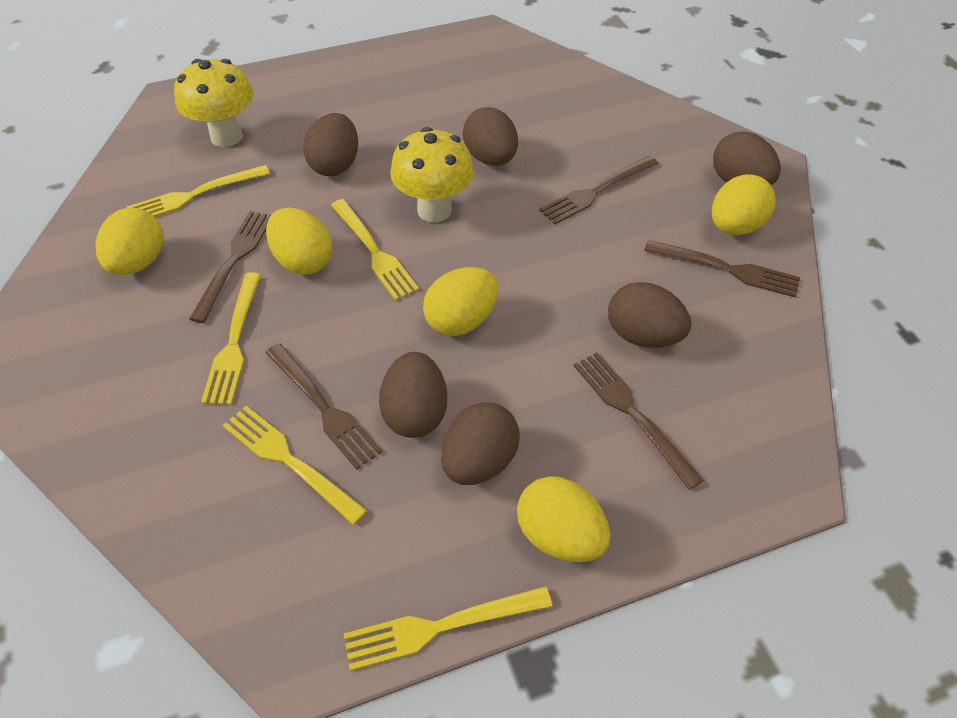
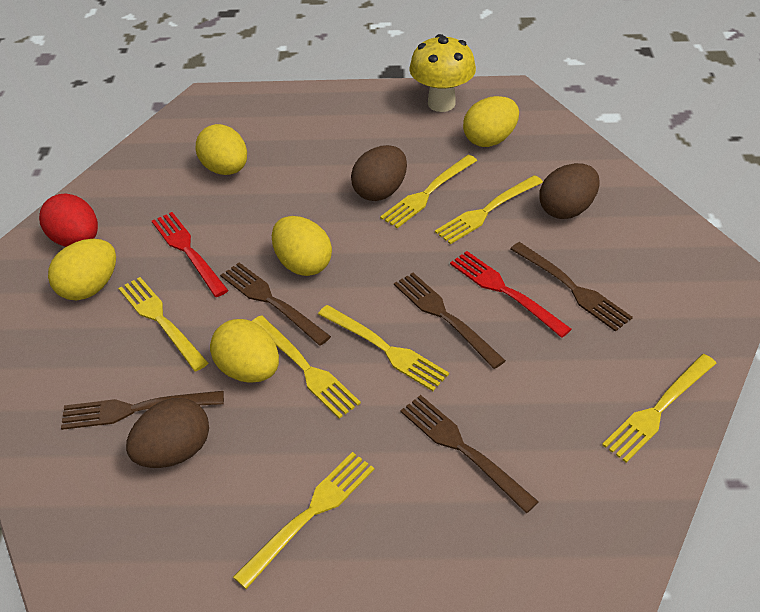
brown egg: [303,113,358,176] [379,352,447,438] [441,402,520,485] [463,107,518,166] [608,282,692,348] [713,132,781,185] = 6 -> [126,398,209,468] [351,145,407,201] [539,163,600,219] = 3
red egg: none = 0 -> [39,193,98,247] = 1
red fork: none = 0 -> [152,212,228,297] [450,251,572,338] = 2
yellow fork: [127,165,270,217] [201,272,261,405] [223,406,368,525] [331,199,419,301] [344,586,553,671] = 5 -> [118,277,208,371] [233,452,375,589] [252,315,361,419] [318,305,449,391] [380,155,477,228] [435,175,543,244] [602,354,716,463] = 7
yellow mushroom: [174,59,254,147] [390,127,474,222] = 2 -> [409,34,476,112] = 1

